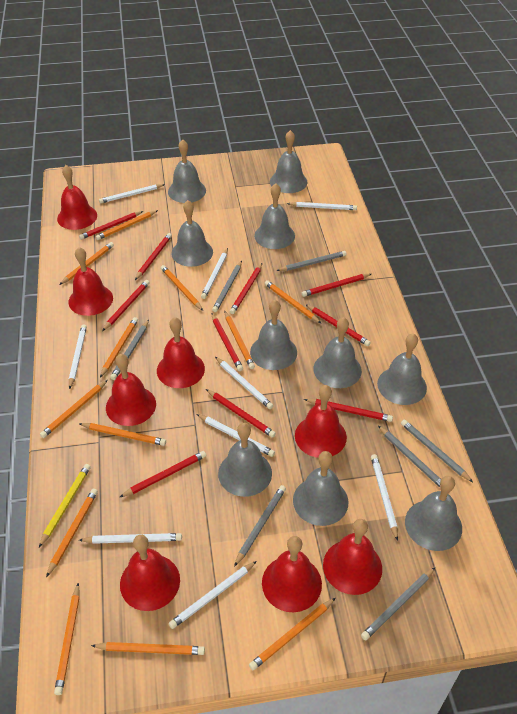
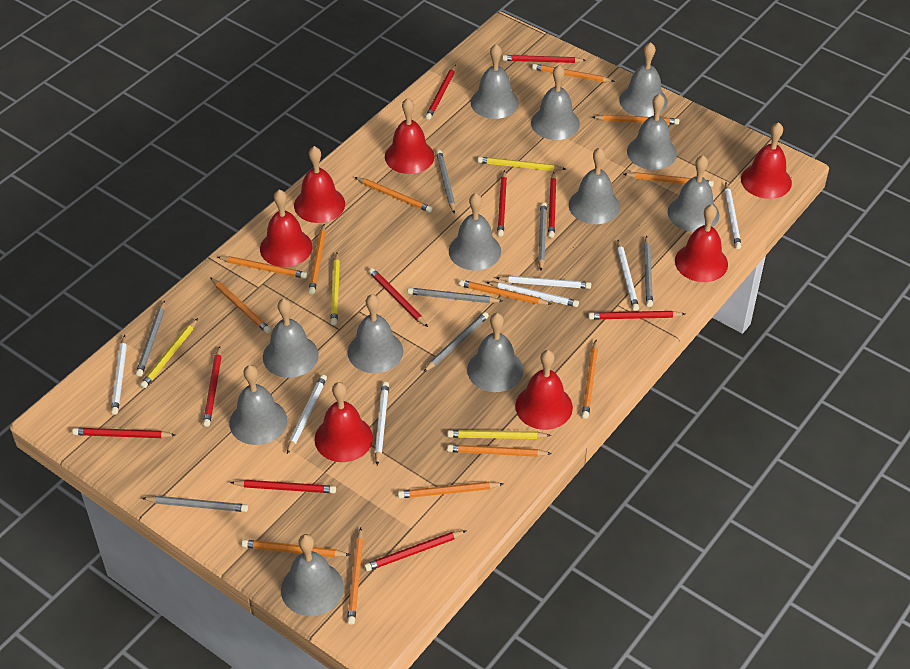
grey bell: [168,139,206,203] [171,200,213,267] [218,423,272,497] [250,300,297,370] [254,183,295,249] [270,130,308,193] [293,451,348,526] [313,317,362,388] [377,333,427,405] [405,476,462,551] = 10 -> [229,365,287,445] [263,299,319,378] [281,534,344,616] [348,294,403,373] [449,193,501,271] [467,313,524,392] [471,44,519,119] [531,65,580,140] [569,147,620,224] [619,42,668,117] [627,94,677,170] [668,155,719,232] = 12
orange pencil: [40,380,108,438] [46,489,98,577] [54,583,80,695] [59,242,114,285] [79,423,166,446] [91,642,205,655] [95,210,158,240] [100,317,138,378] [161,265,203,311] [225,311,255,369] [249,598,335,670] [265,280,321,323] = 12 -> [210,277,271,333] [217,256,307,279] [242,539,350,557] [308,224,326,294] [347,528,363,625] [355,177,433,213] [398,482,503,498] [447,444,552,457] [459,280,551,305] [532,64,615,82] [582,340,598,419] [593,115,679,125] [624,172,714,187] = 13
red bell: [57,165,97,230] [69,247,113,316] [106,354,156,426] [120,535,180,611] [157,317,205,388] [262,536,322,613] [295,385,347,458] [323,519,382,595] = 8 -> [260,189,312,267] [294,146,345,223] [314,382,373,462] [385,98,435,174] [515,350,573,430] [675,204,728,282] [741,122,792,199] = 7
white pencil: [69,324,87,389] [79,533,182,544] [99,184,165,204] [169,561,257,629] [196,414,275,457] [201,248,228,299] [215,357,273,409] [287,202,357,210] [371,454,398,541] = 9 -> [111,335,127,415] [287,374,327,454] [375,382,389,465] [486,282,579,307] [497,276,591,289] [617,240,639,311] [724,182,742,249] = 7
yellow pencil: [39,464,91,547] = 1 -> [140,318,198,388] [330,253,340,325] [447,430,551,439] [477,157,565,171] = 4

